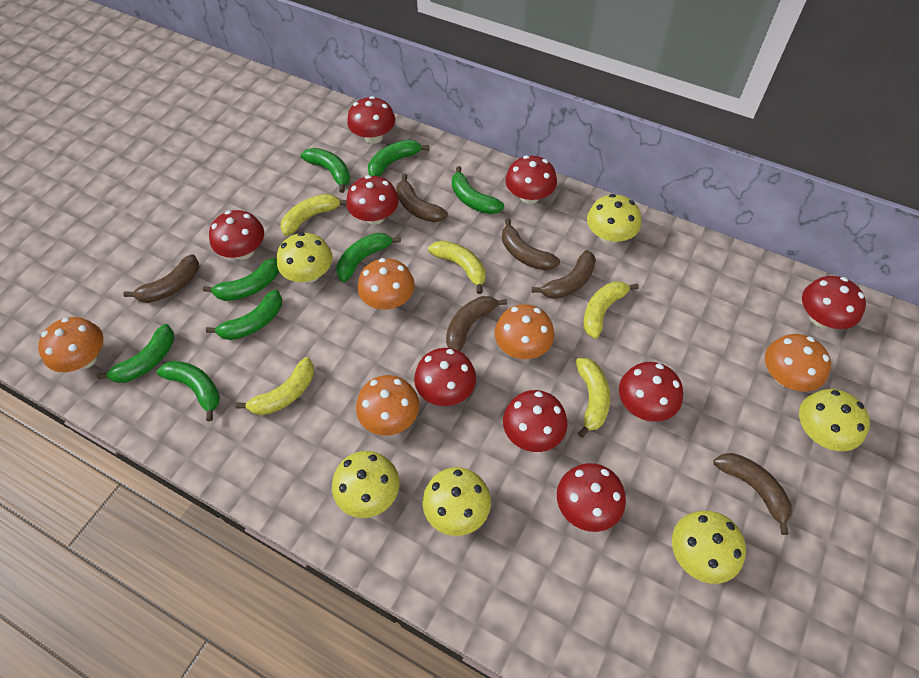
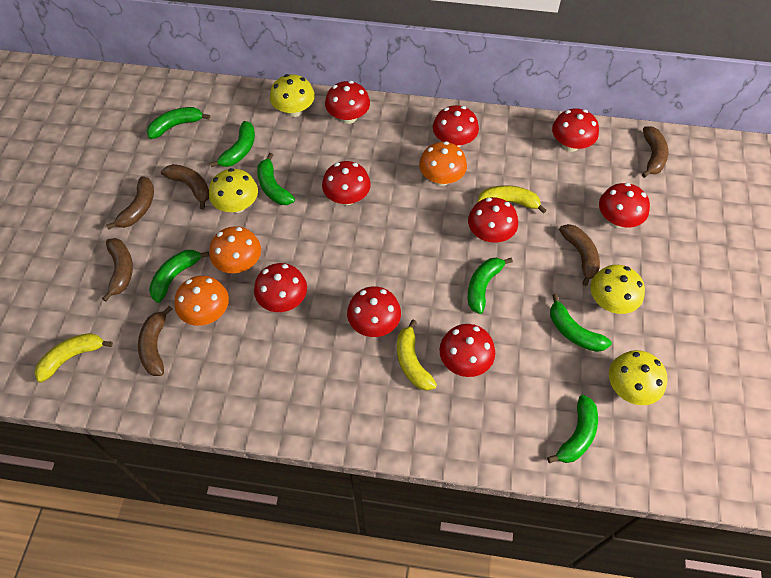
green banana: [96,324,174,383] [157,361,220,421] [203,258,279,301] [206,290,282,340] [301,148,350,193] [336,233,401,282] [368,140,429,176] [452,166,504,214] = 8 -> [147,107,210,139] [149,250,209,303] [210,121,255,167] [257,153,295,205] [468,257,513,314] [547,395,598,463] [550,294,612,352] = 7
orange mushroom: [38,317,103,372] [356,375,419,436] [358,258,415,310] [495,304,554,359] [765,334,831,392] = 5 -> [174,276,229,326] [209,226,261,273] [419,141,467,186] = 3
yellow banana: [235,357,314,415] [281,194,347,236] [428,240,486,294] [575,358,610,438] [583,281,639,339] = 5 -> [35,333,113,383] [397,320,437,391] [477,185,547,214] = 3
yellow mushroom: [277,232,332,283] [332,451,399,518] [422,467,491,536] [587,194,641,244] [672,511,746,584] [799,389,870,451] = 6 -> [209,168,258,213] [270,74,315,117] [590,265,645,314] [609,350,668,405] = 4

